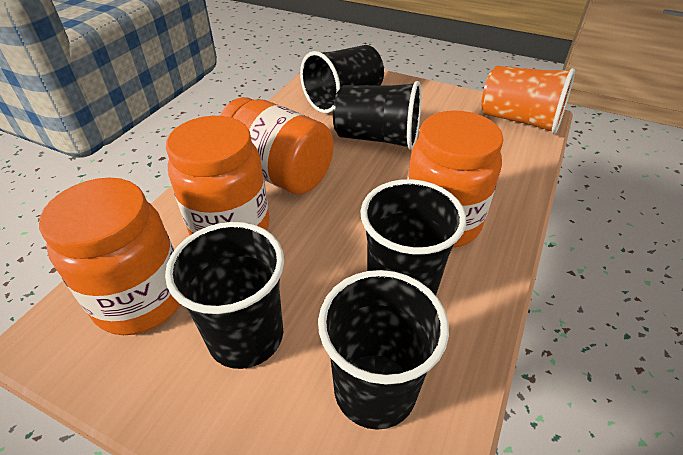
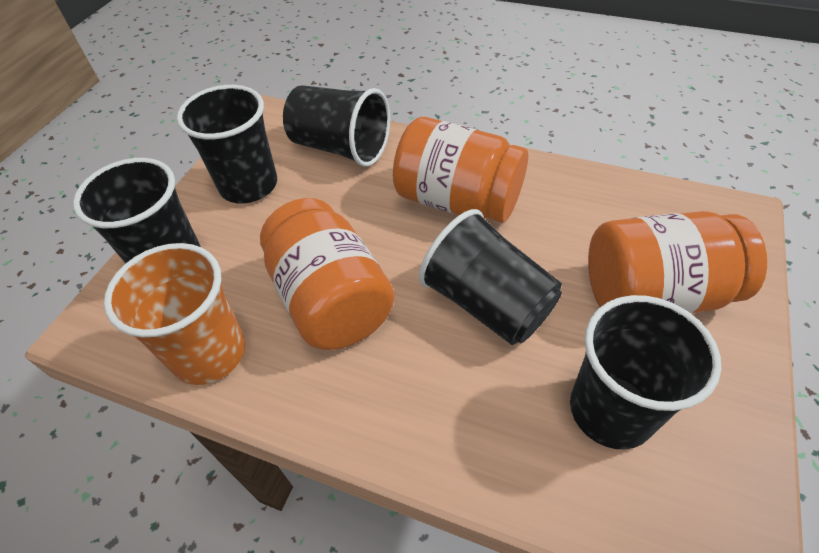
orange jar: [39,178,180,335] [166,116,269,235] [220,97,334,195] [407,110,504,248] = 4 -> [260,198,395,350] [393,117,528,223] [588,211,767,313] = 3

